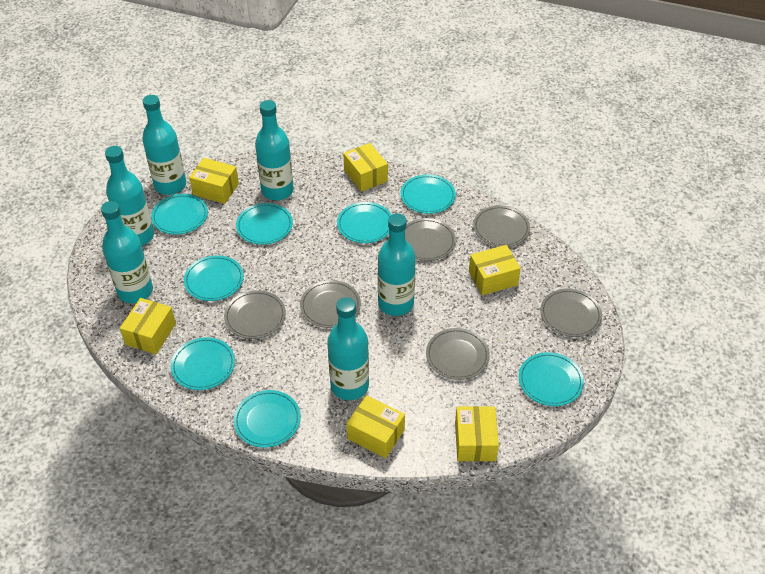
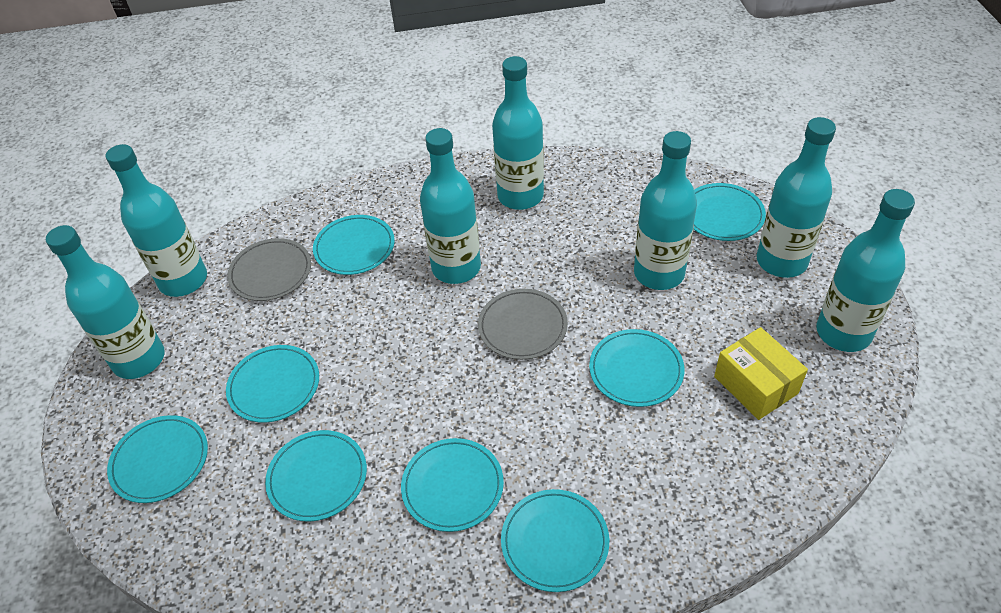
grey plate: [224,290,286,339] [300,280,361,328] [405,218,456,261] [426,328,490,380] [473,205,530,247] [540,289,602,337] = 6 -> [227,238,311,301] [478,289,568,360] = 2
turquoise bottle: [101,201,153,303] [105,146,154,246] [142,95,186,195] [255,100,294,200] [327,297,369,400] [378,213,416,316] = 6 -> [46,225,165,379] [106,144,207,297] [420,128,481,284] [492,56,544,210] [634,131,697,290] [757,117,836,278] [816,189,915,352] = 7
yellow box: [120,298,176,354] [189,158,239,204] [343,143,388,192] [347,395,405,458] [455,406,499,461] [469,245,521,295] = 6 -> [714,327,808,420] = 1

